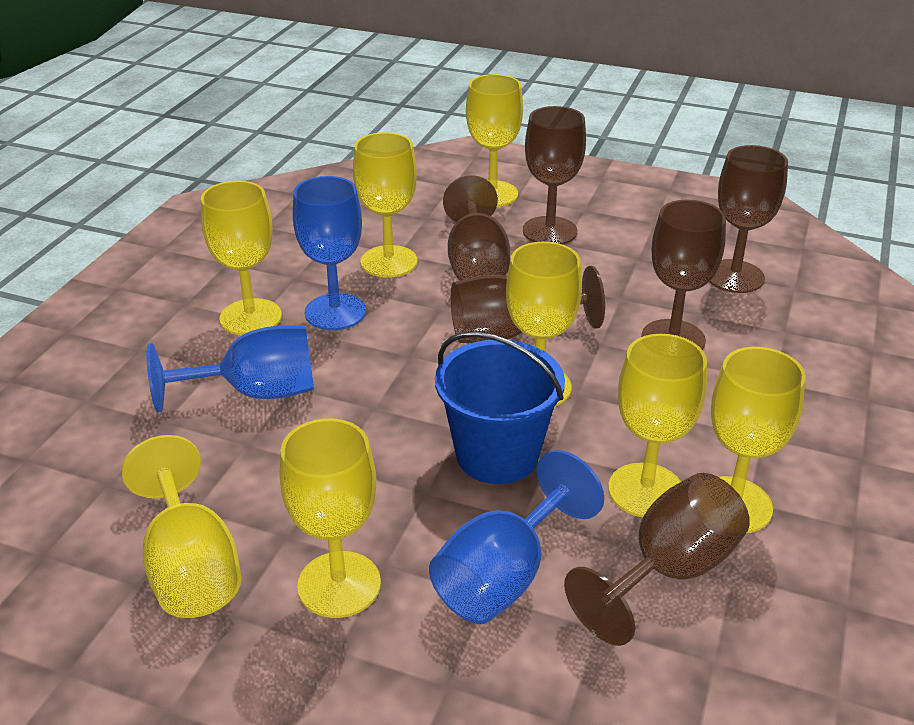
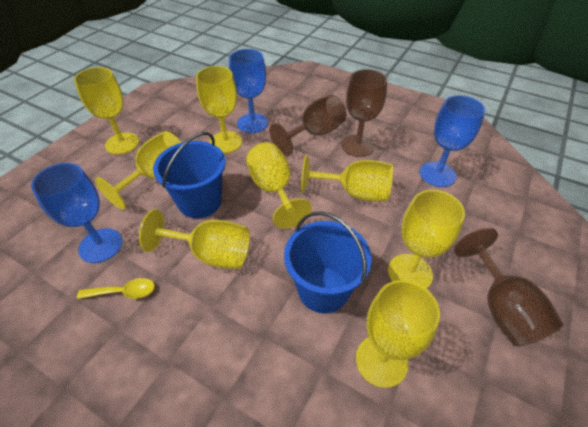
blue bucket: [435,332,565,484] = 1 -> [153,132,225,218] [284,211,372,313] = 2
brown goblet: [443,175,510,281] [451,266,605,343] [523,106,586,244] [564,473,750,646] [641,200,726,350] [709,145,788,293] = 6 -> [269,95,347,156] [341,69,387,157] [454,228,563,346] = 3
yellow spoon: none = 0 -> [77,278,155,299] = 1

